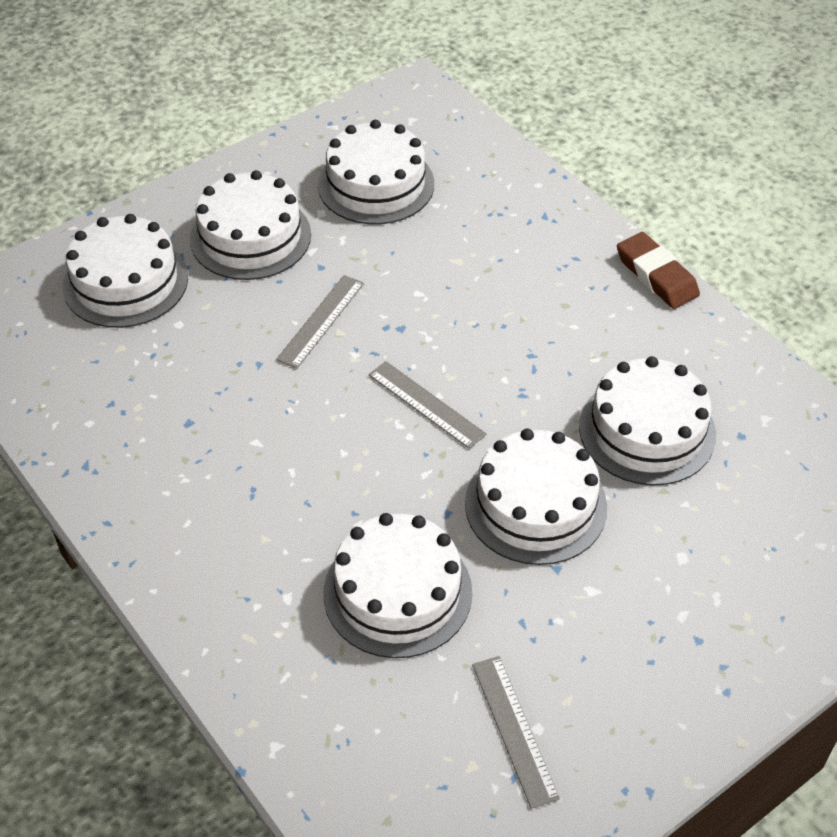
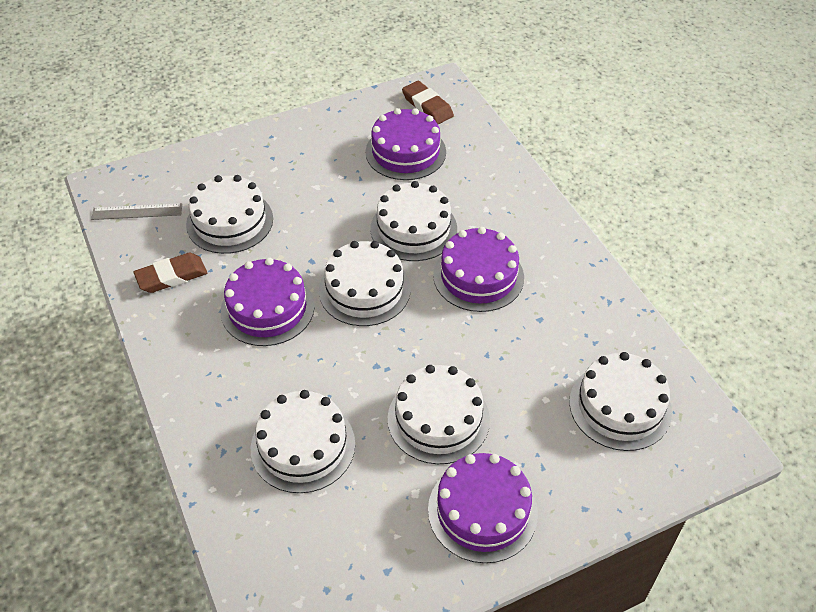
brown eraser: [617,232,700,309] = 1 -> [133,253,207,293] [402,81,454,125] = 2
grey ruler: [276,275,364,369] [369,361,486,449] [472,656,560,809] = 3 -> [91,203,182,220] = 1
purple cake: none = 0 -> [221,258,314,346] [366,108,446,180] [428,453,538,563] [433,227,524,312] = 4

